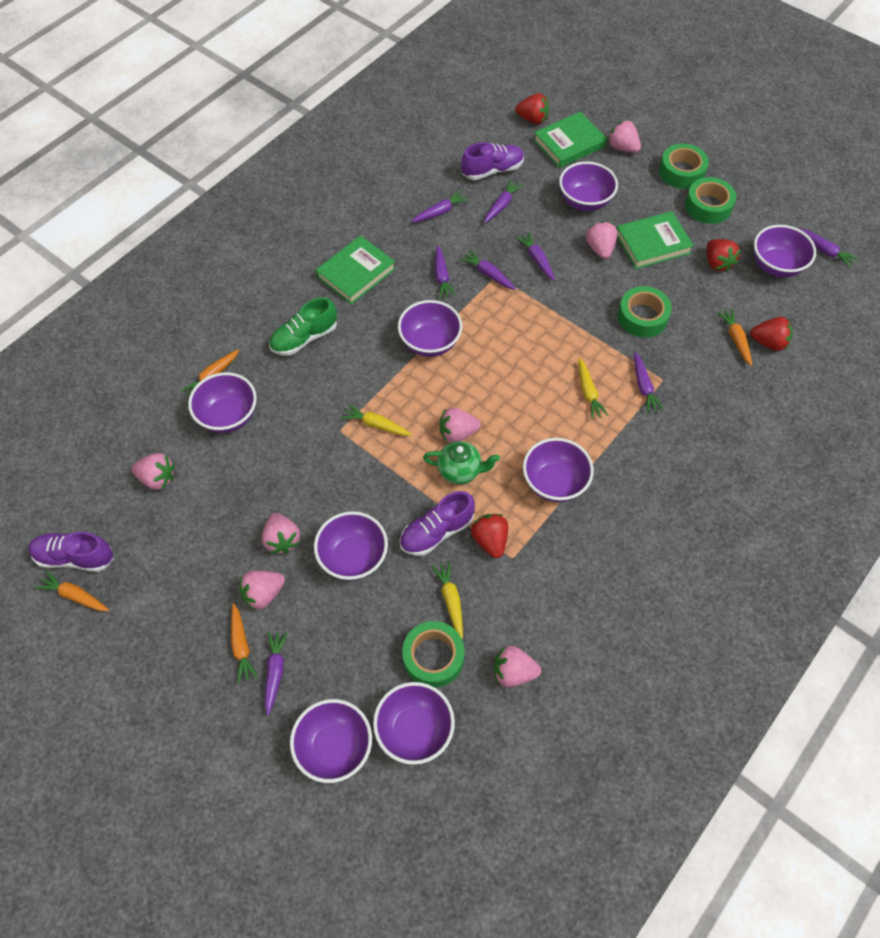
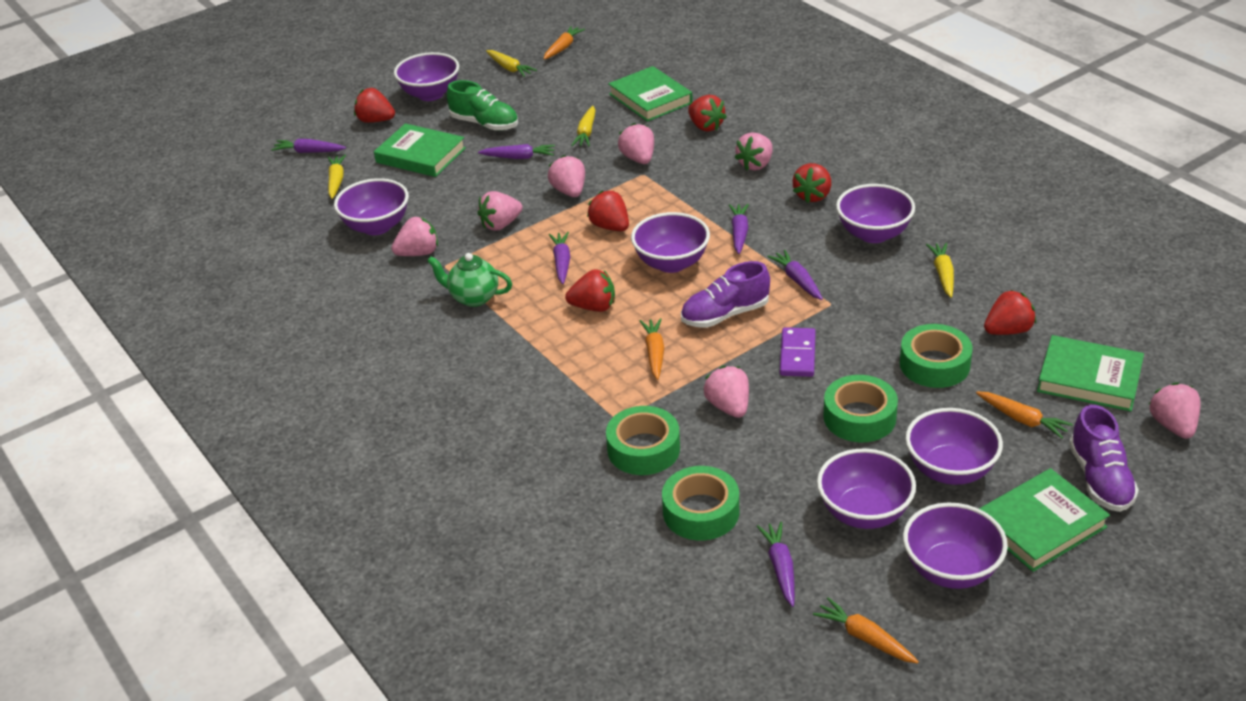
green book: [316,235,396,304] [533,112,607,168] [617,211,694,269] = 3 -> [374,123,466,177] [608,66,693,122] [979,468,1110,572] [1037,335,1144,412] = 4
purple bowl: [188,372,257,433] [290,699,372,783] [314,511,388,580] [373,682,455,765] [398,300,463,357] [523,438,594,502] [559,161,618,211] [754,225,816,278] = 8 -> [334,178,409,235] [394,52,459,101] [631,212,710,273] [817,448,916,529] [836,184,915,243] [903,503,1008,589] [905,408,1003,485] = 7
purple carrot: [265,631,288,716] [412,191,469,223] [435,245,456,299] [460,250,516,290] [484,180,523,223] [515,232,555,281] [634,352,664,413] [798,228,859,268] = 8 -> [271,139,346,153] [478,144,555,159] [549,232,570,284] [729,204,749,254] [757,522,795,607] [767,250,823,300] = 6
purple domino: none = 0 -> [780,327,816,377] = 1
purple shoe: [28,532,114,572] [400,491,475,556] [461,142,524,180] = 3 -> [681,261,770,328] [1069,405,1139,512] = 2
red strawberry: [471,514,508,558] [515,93,549,124] [707,239,741,272] [750,317,793,351] = 4 -> [354,88,395,123] [565,269,615,312] [587,190,629,231] [688,95,727,132] [793,163,831,203] [984,290,1036,335] = 6
yellow carrot: [341,404,412,436] [431,561,463,639] [578,358,609,419] = 3 -> [328,155,346,199] [486,50,537,77] [571,106,596,147] [926,243,954,298] = 4

